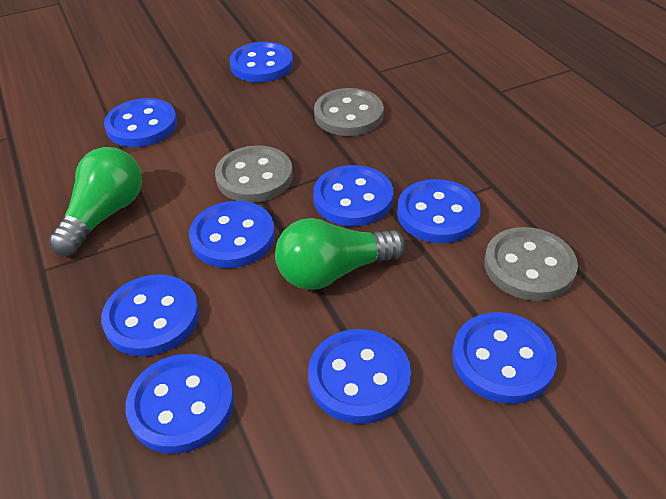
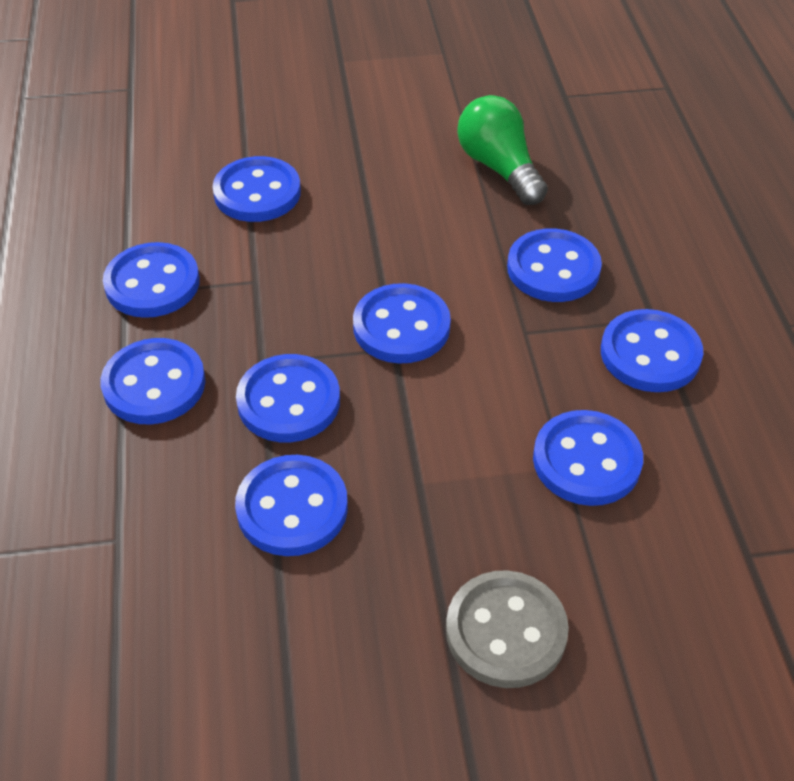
green light bulb: [48,147,142,256] [275,218,406,290] = 2 -> [457,95,548,205] = 1
grey button: [215,145,293,203] [314,88,384,136] [484,227,578,301] = 3 -> [446,570,569,688] = 1

